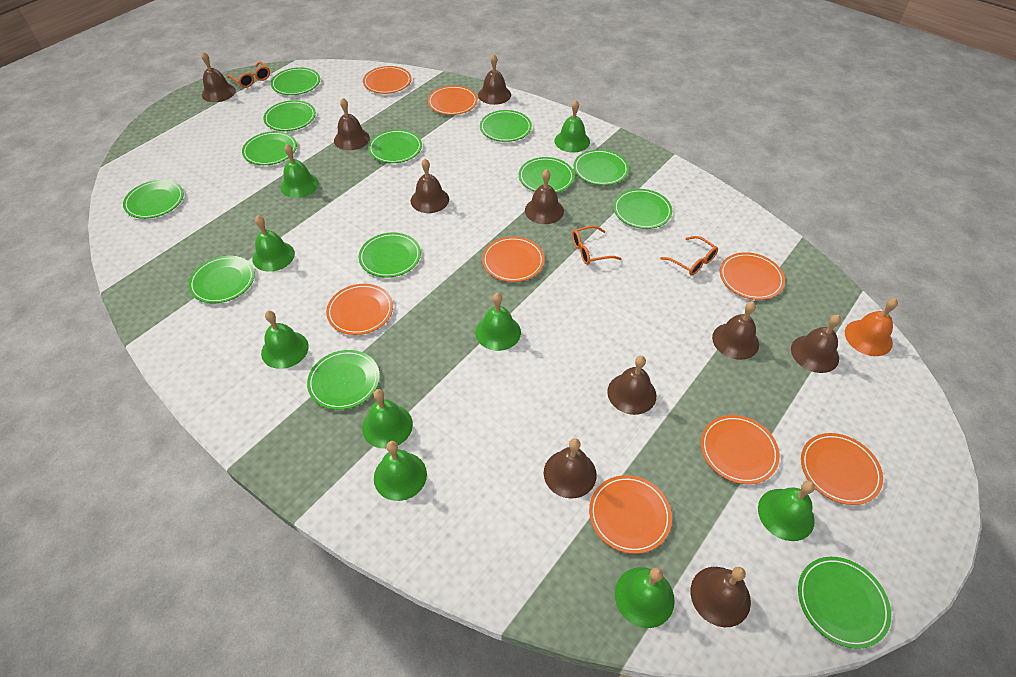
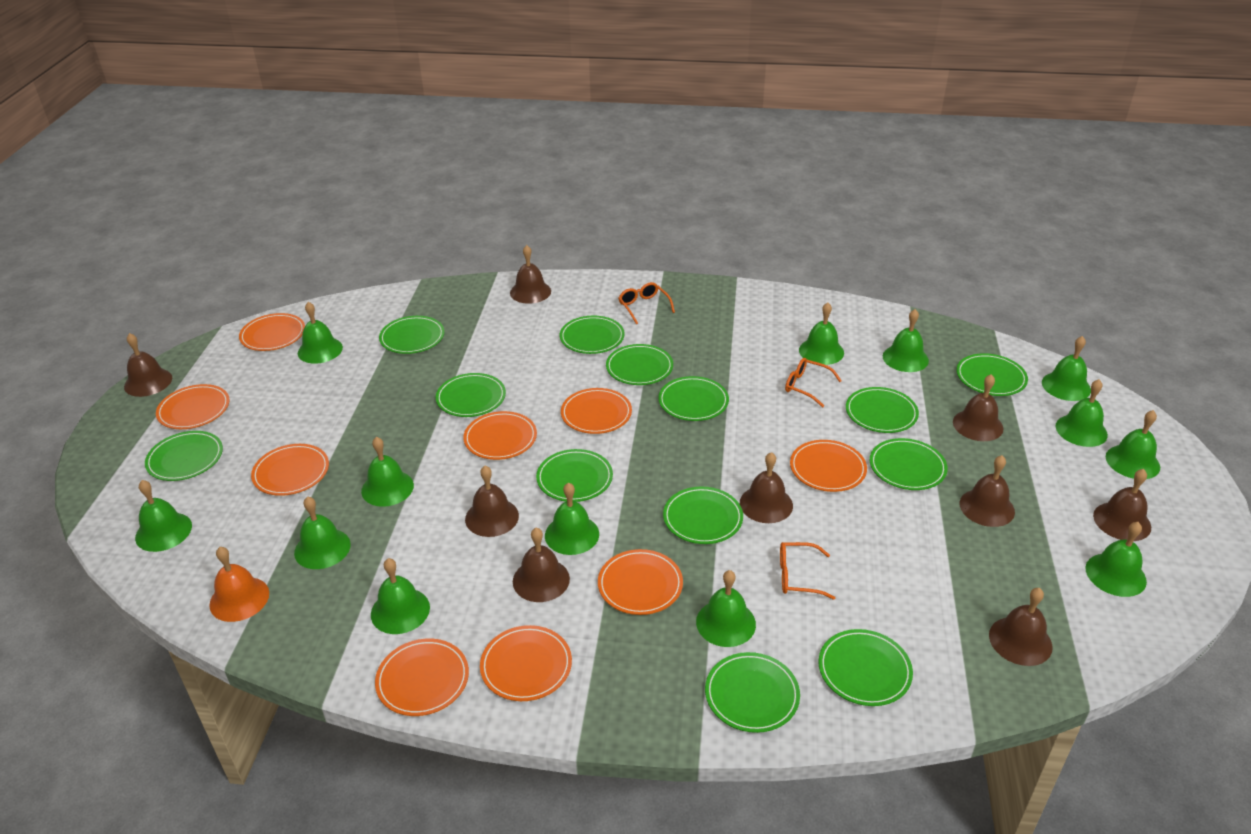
brown bell: [201,52,236,102] [334,98,370,150] [410,159,449,213] [478,54,511,105] [525,169,564,224] [544,438,597,499] [607,356,656,415] [691,567,751,627] [712,302,759,360] [791,315,841,373] = 10 -> [124,333,172,397] [465,466,519,537] [510,245,551,304] [513,528,570,602] [740,452,793,523] [953,374,1003,441] [960,455,1015,527] [989,588,1052,666] [1093,469,1151,541] = 9
green bell: [252,215,295,272] [261,311,309,369] [280,144,319,198] [362,389,413,449] [374,441,427,501] [475,293,521,351] [554,100,590,153] [615,567,675,628] [758,481,815,541] = 9 -> [135,480,192,552] [294,496,351,569] [298,302,343,364] [361,437,414,507] [371,558,430,634] [545,482,599,555] [696,570,756,647] [799,302,844,365] [883,309,929,372] [1042,336,1091,401] [1056,379,1108,447] [1086,522,1147,597] [1106,410,1160,479] = 13
orange plate: [326,284,393,335] [363,66,412,94] [428,85,478,115] [482,237,544,282] [589,475,672,554] [701,415,780,484] [720,252,785,300] [801,433,883,505] = 8 -> [156,384,229,429] [239,313,305,351] [251,444,329,496] [375,639,469,716] [463,411,537,460] [480,625,572,701] [561,388,632,434] [598,549,683,615] [790,440,867,492] = 9

